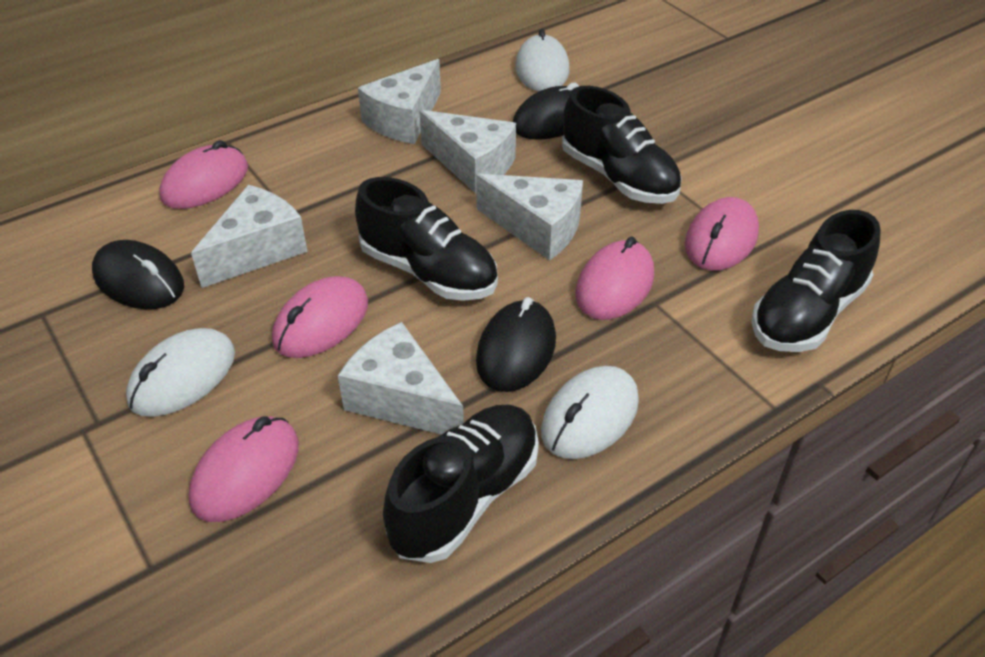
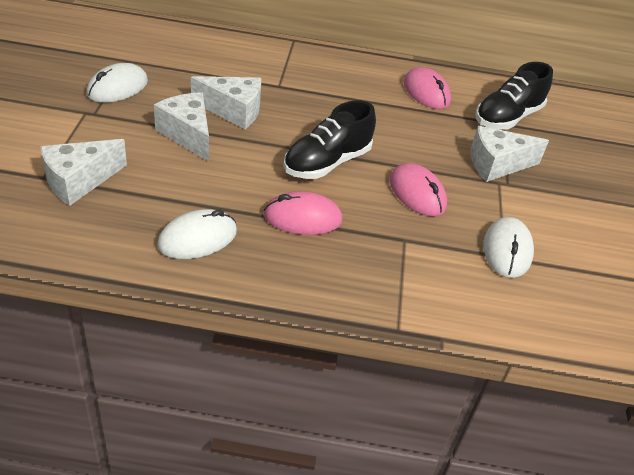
black mouse: [92,240,184,309] [476,297,556,392] [513,83,579,140] = 3 -> none = 0
black shoe: [355,177,498,301] [383,405,539,563] [562,86,682,204] [752,210,881,352] = 4 -> [283,101,376,179] [475,62,553,129] = 2
pink mouse: [159,140,248,209] [189,416,299,522] [272,276,368,358] [576,237,654,320] [685,197,759,271] = 5 -> [264,191,343,235] [390,163,447,216] [404,67,451,109] = 3
white cheese: [191,185,307,288] [338,322,464,435] [358,59,441,144] [419,110,516,194] [476,174,583,261] = 5 -> [40,139,127,206] [154,92,209,162] [191,76,261,129] [470,126,549,182] = 4

